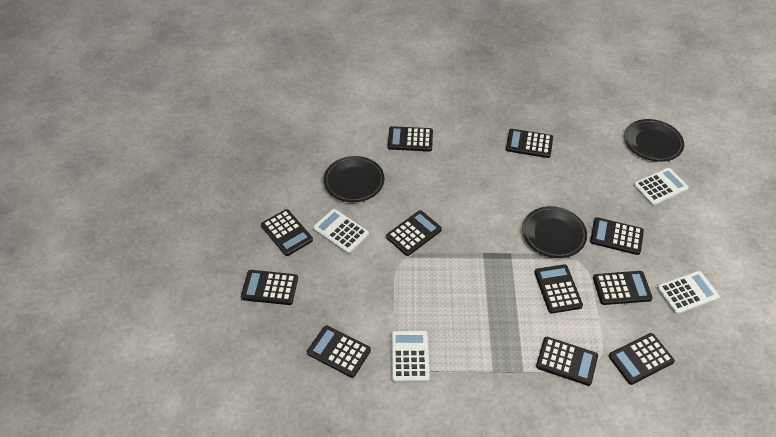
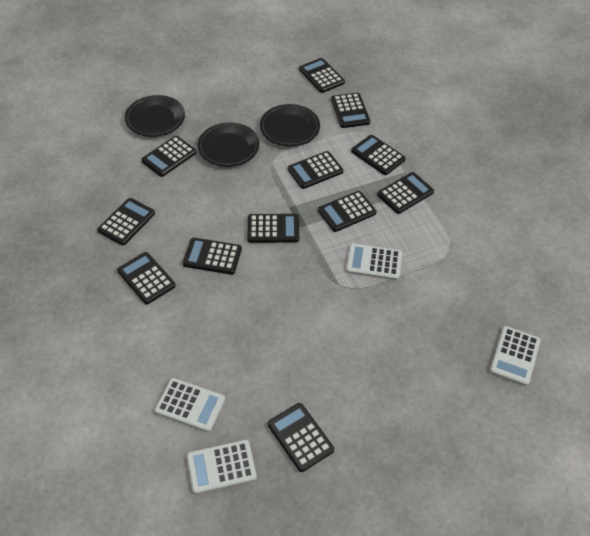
black calculator: [241,270,298,305] [261,209,313,256] [307,325,371,378] [386,210,442,256] [388,126,433,151] [506,129,553,158] [534,264,583,314] [536,337,598,386] [590,217,644,255] [593,271,653,305] [609,333,675,385] = 11 -> [97,198,155,245] [117,252,176,305] [141,136,197,177] [183,238,242,275] [247,214,299,243] [268,403,334,472] [288,151,343,189] [299,58,345,93] [318,191,376,232] [331,93,370,128] [351,135,406,175] [377,172,434,214] = 12

